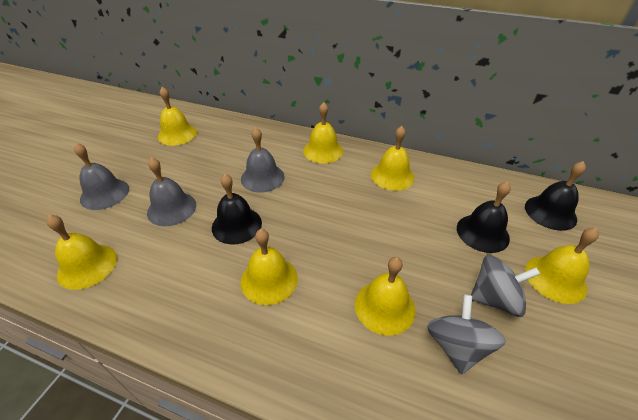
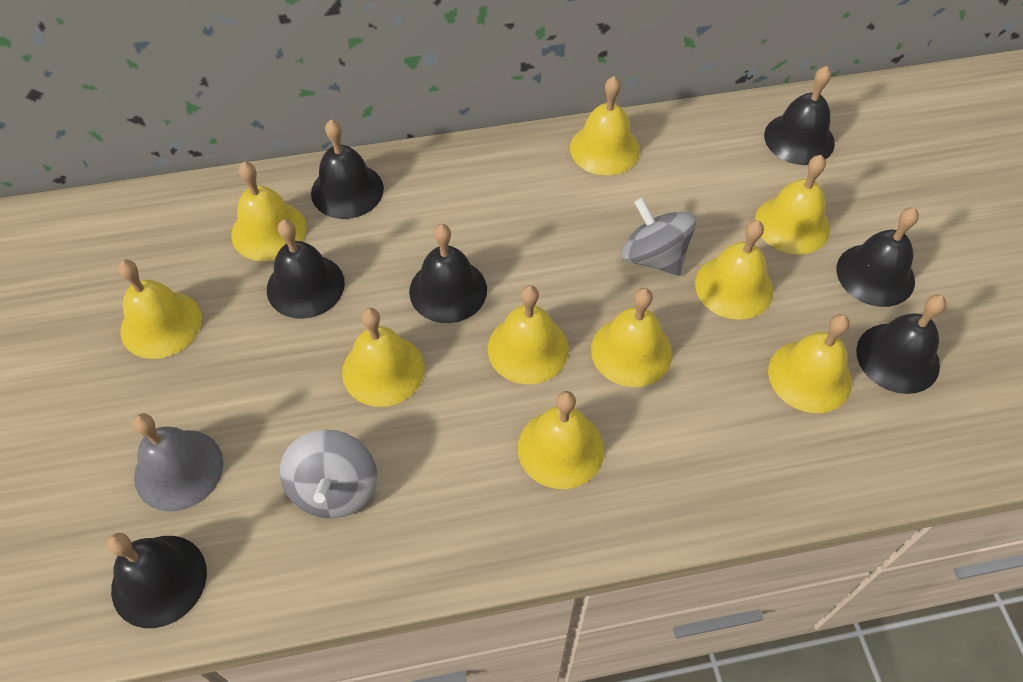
black bell: [212,174,262,244] [457,181,511,253] [525,161,586,231] = 3 -> [107,533,207,628] [267,219,345,319] [311,120,384,219] [409,224,487,323] [764,66,835,165] [837,208,919,307] [856,295,946,394] = 7
grey bell: [74,143,129,210] [147,157,196,226] [241,127,285,193] = 3 -> [133,414,224,512] = 1
yellow bell: [46,215,117,290] [158,87,197,146] [241,229,298,305] [303,102,343,163] [355,257,416,335] [371,126,415,191] [525,228,599,304] = 7 -> [118,260,202,359] [231,162,306,261] [342,308,424,407] [488,285,569,384] [518,391,604,489] [570,76,640,175] [591,288,672,387] [695,220,773,320] [755,155,830,254] [768,314,852,413] = 10

